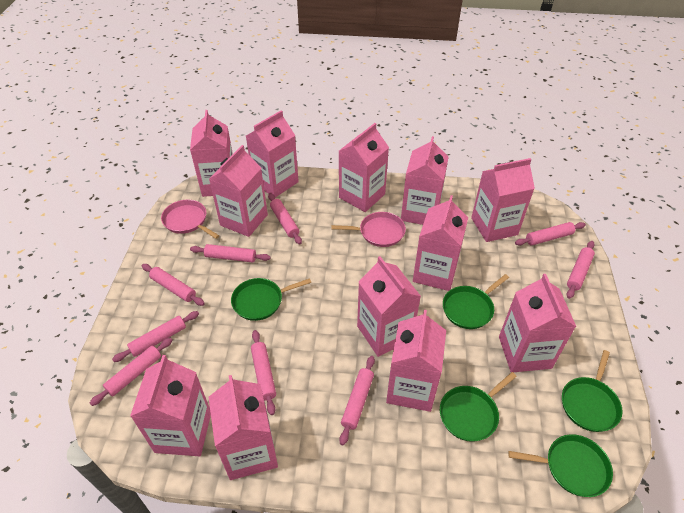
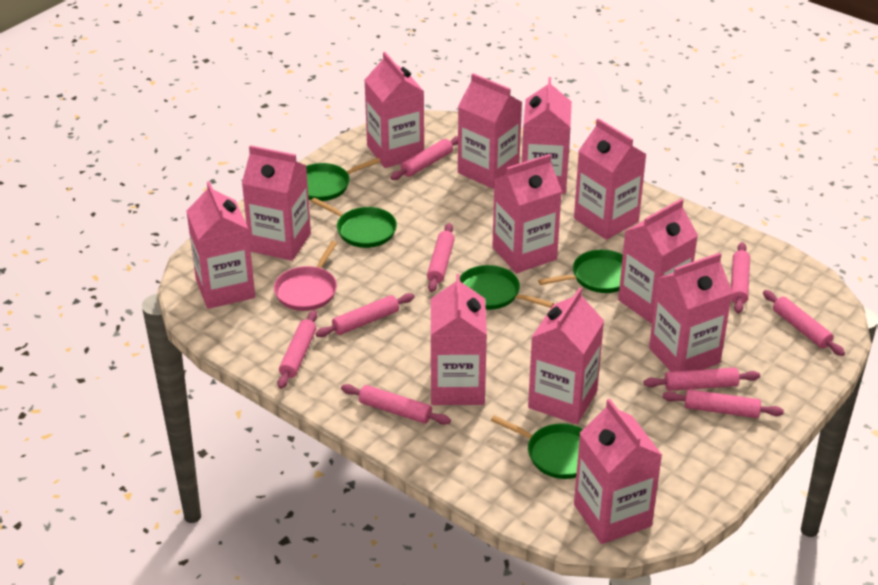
pink pan: [161,200,219,239] [331,212,406,247] = 2 -> [274,241,337,311] = 1

